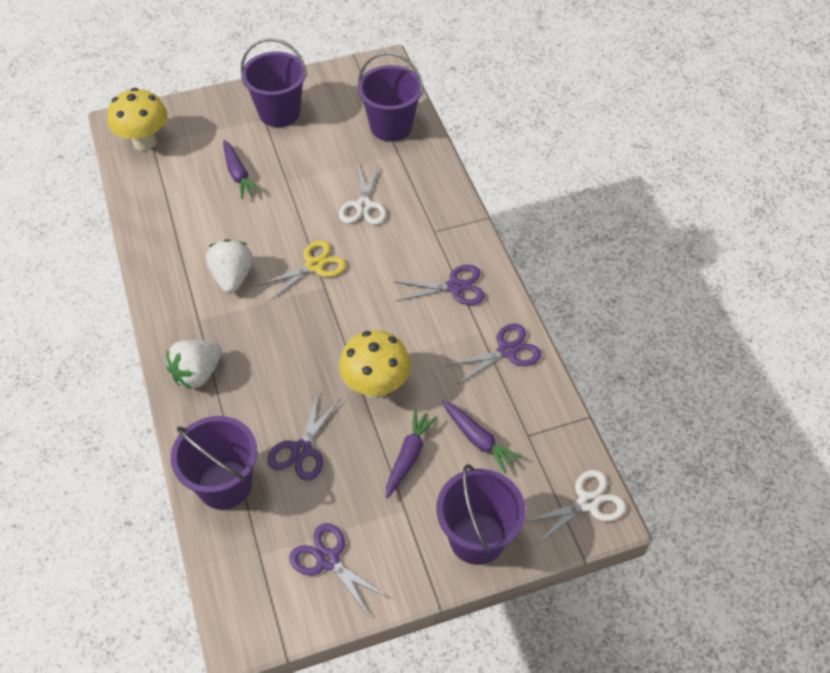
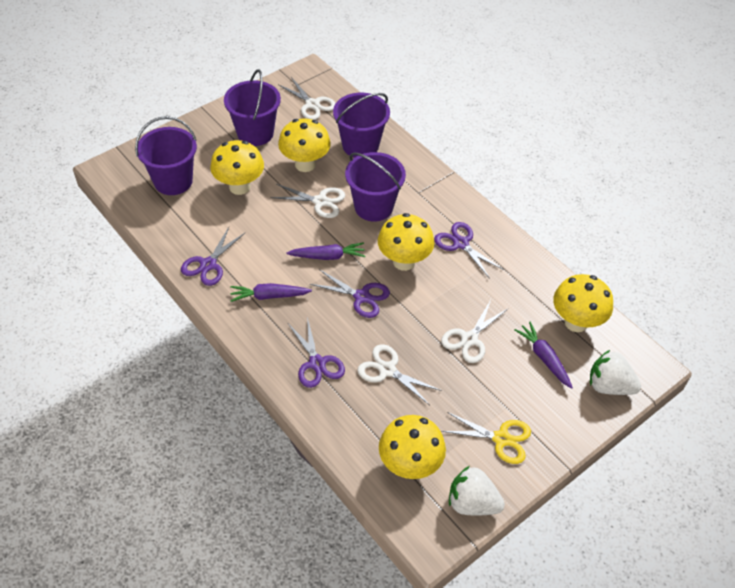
white scissors: [339,165,387,225] [524,470,626,544] = 2 -> [270,184,345,218] [278,77,336,120] [357,344,442,405] [441,300,509,363] = 4
yellow mushroom: [107,88,167,151] [339,330,411,399] = 2 -> [210,140,264,195] [278,118,331,172] [378,213,434,271] [379,415,446,479] [553,274,613,332] = 5

